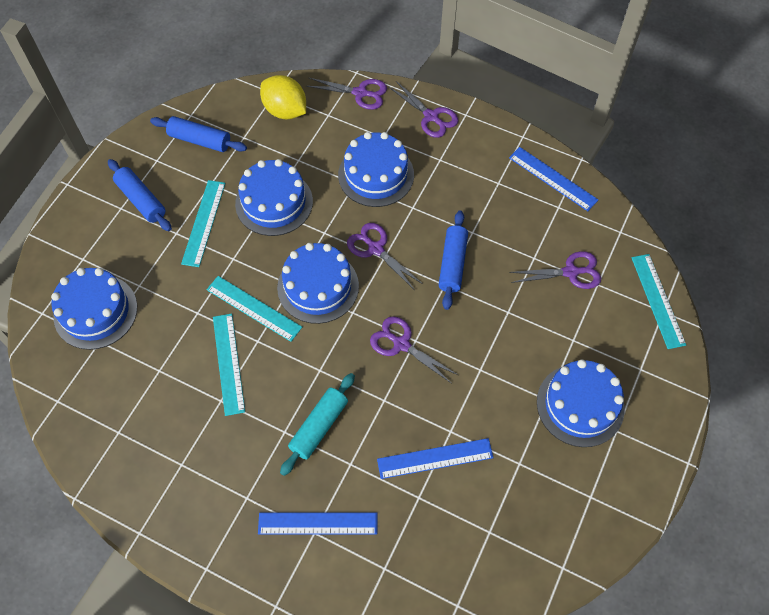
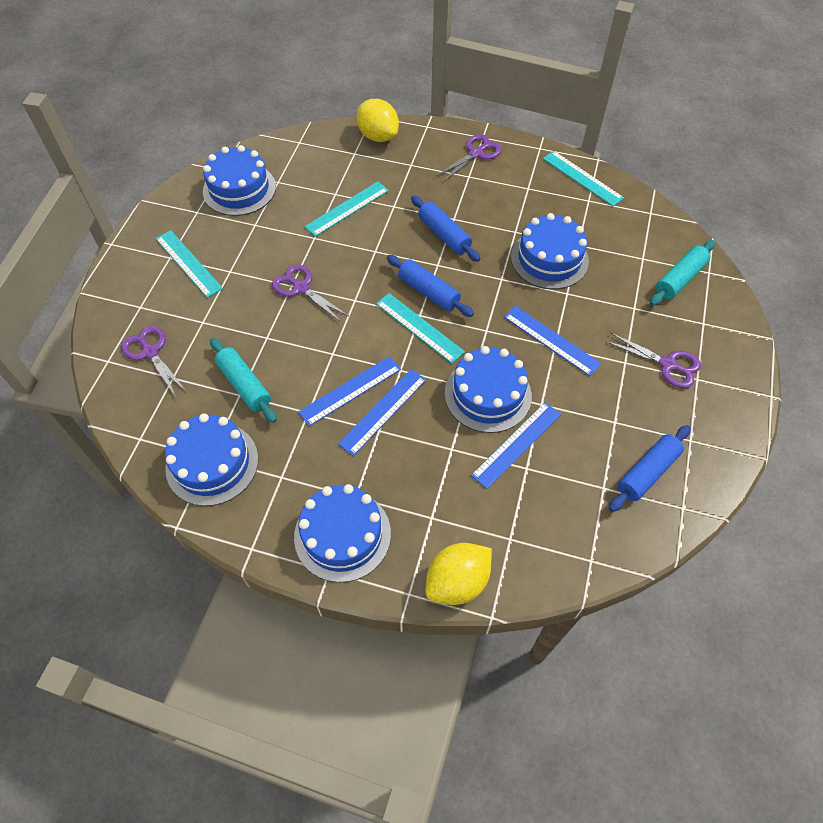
blue ruler: [258,512,377,535] [377,438,494,479] [509,147,598,211] = 3 -> [298,356,401,426] [338,369,426,456] [471,402,561,489] [504,306,601,376] = 4
purple scissors: [306,78,387,110] [347,223,423,290] [370,316,458,384] [389,81,458,138] [509,251,601,289] = 5 -> [121,326,187,397] [272,264,349,322] [435,134,502,182] [605,332,701,388] = 4
turquoise rolling pin: [280,373,355,476] = 1 -> [210,338,277,423] [650,240,715,306] = 2
yellow lemon: [260,75,306,119] = 1 -> [356,99,399,142] [426,543,492,605] = 2

